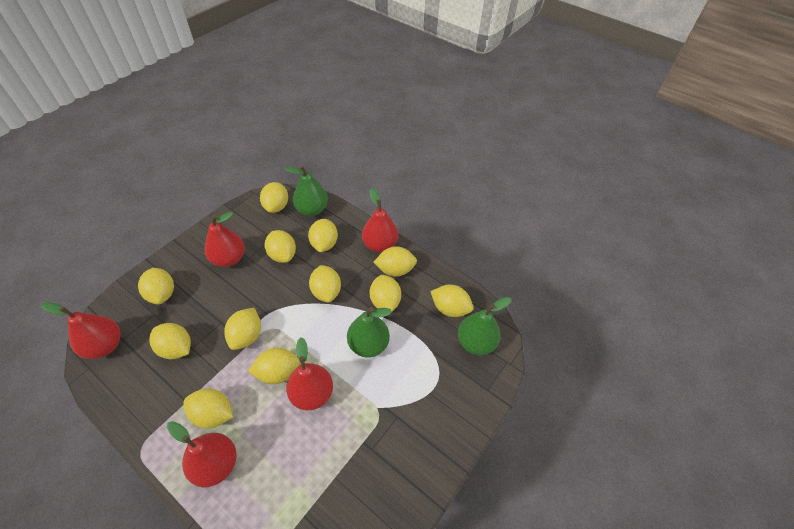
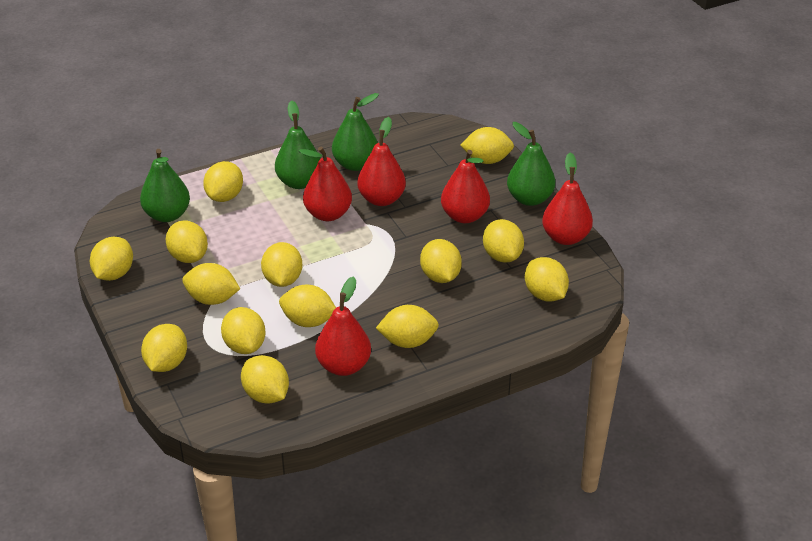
green pear: [284,165,328,216] [347,307,392,358] [458,297,511,355] = 3 -> [140,149,190,222] [275,100,321,189] [332,93,379,171] [507,122,555,206] = 4
yellow lemon: [138,268,174,304] [149,323,191,359] [183,388,233,428] [224,308,261,350] [248,348,300,384] [260,182,288,213] [265,230,296,263] [308,219,338,252] [309,265,341,303] [370,275,401,312] [373,246,417,277] [430,285,474,317] = 12 -> [90,237,133,281] [141,324,187,372] [166,221,208,263] [182,263,240,305] [203,161,243,202] [221,307,266,354] [241,355,289,404] [261,242,302,287] [279,285,336,327] [376,305,439,348] [420,239,462,283] [460,127,514,164] [483,219,524,263] [525,257,569,301] = 14

